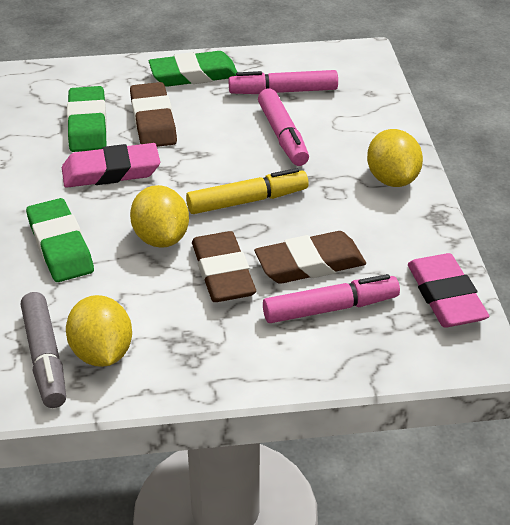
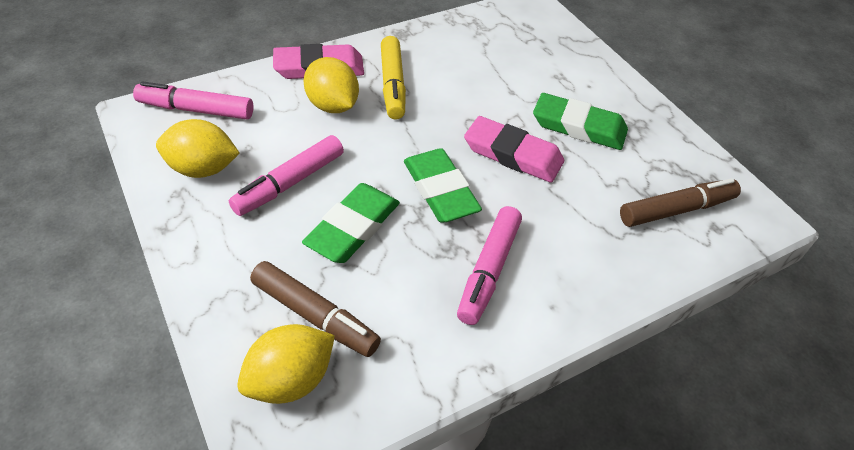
brown eraser: [130,82,177,147] [192,231,256,302] [254,231,366,284] = 3 -> none = 0
brown marker: none = 0 -> [250,261,381,357] [620,178,741,227] = 2
grey marker: [21,292,66,408] = 1 -> none = 0

